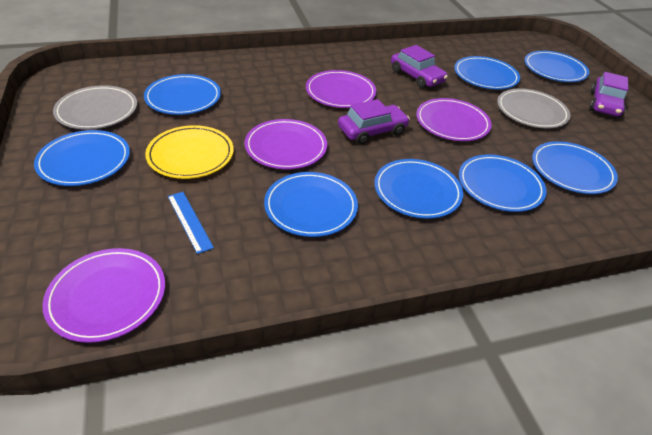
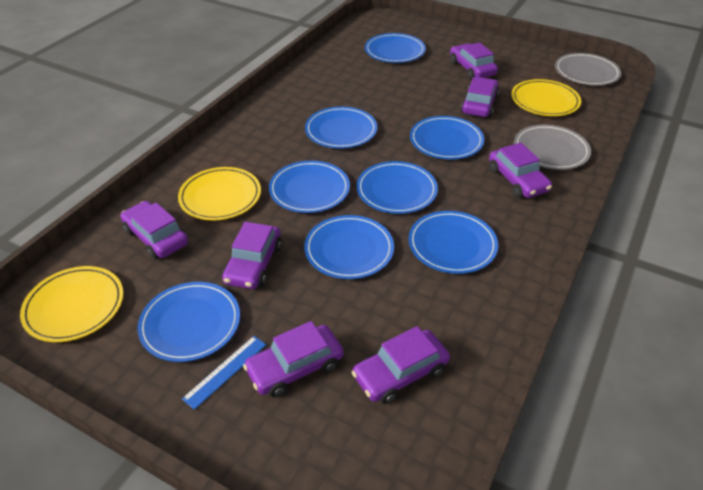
purple car: [338,99,410,144] [391,45,448,88] [589,72,628,118] = 3 -> [120,201,188,259] [222,222,282,289] [243,321,344,397] [351,326,450,404] [450,43,498,80] [461,77,499,118] [489,143,552,198] = 7
purple plate: [42,248,165,343] [245,119,327,169] [306,70,376,108] [416,98,492,141] = 4 -> none = 0
yellow plate: [145,125,234,179] = 1 -> [20,266,124,342] [178,167,261,220] [511,79,581,116] = 3

